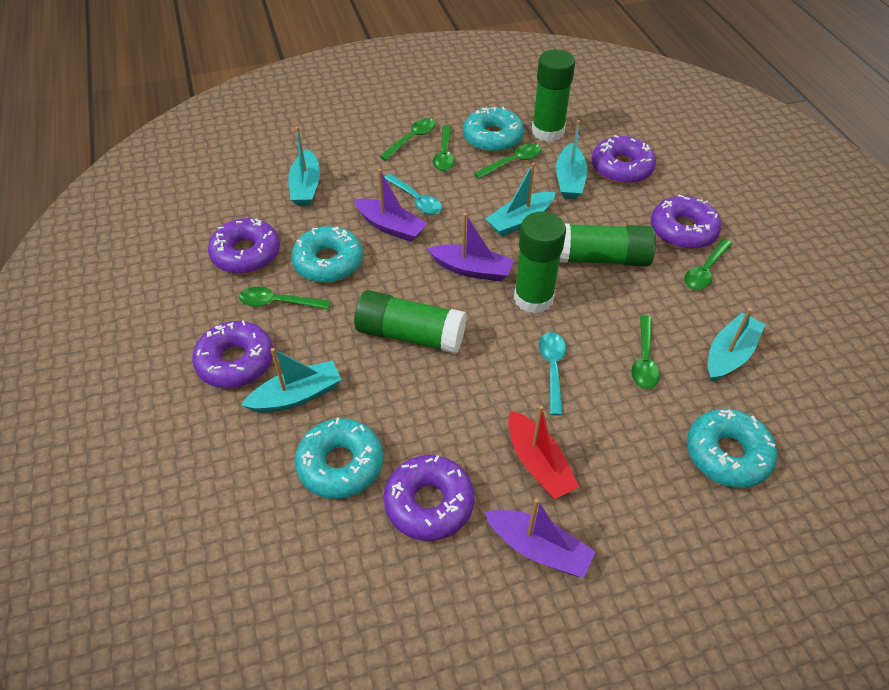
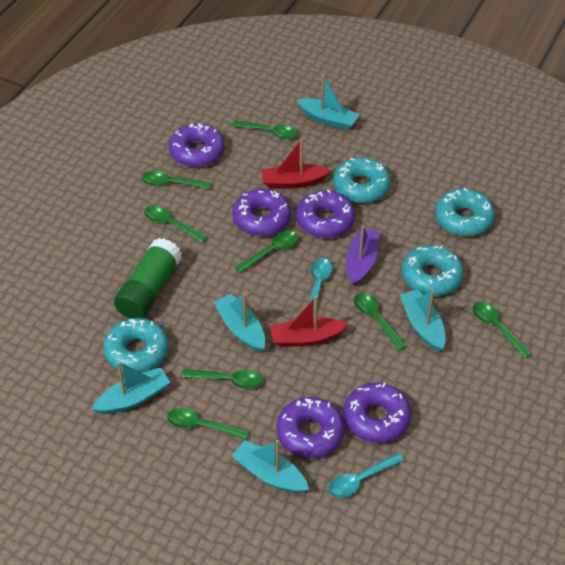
green glue stick: [354,290,466,354] [514,211,566,314] [532,49,575,142] [559,223,656,266] = 4 -> [114,238,182,319] = 1
green spoon: [239,287,331,310] [379,118,436,161] [433,125,455,171] [474,144,542,179] [631,315,660,389] [684,239,732,290] = 6 -> [141,171,211,189] [144,205,208,243] [167,408,249,440] [182,369,262,389] [232,120,298,139] [235,231,298,273] [354,293,407,351] [473,302,532,359] = 8
purple boat: [354,169,428,242] [427,213,514,281] [485,498,596,578] = 3 -> [346,226,380,286] = 1
red boat: [508,405,579,499] = 1 -> [261,139,331,189] [270,296,349,347] = 2

